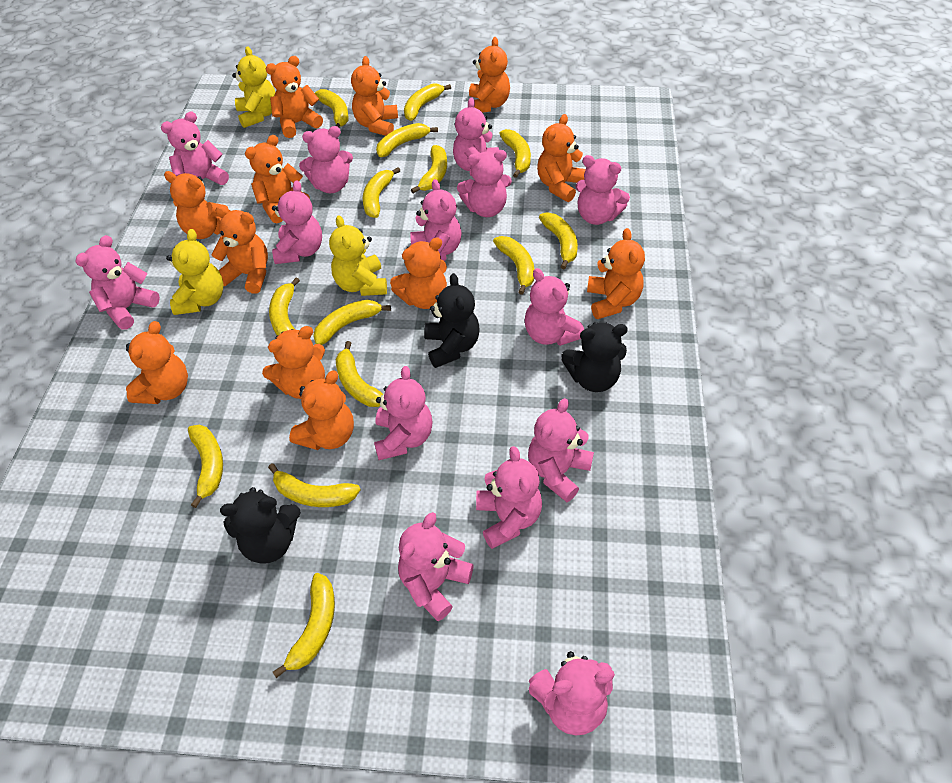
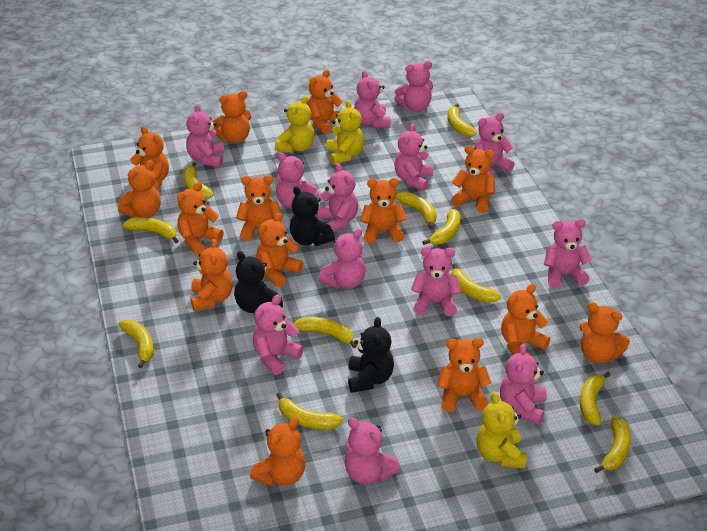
orange teddy bear: [126,321,188,404] [164,171,230,239] [211,206,268,294] [245,135,310,223] [262,326,325,399] [266,56,323,138] [289,370,354,450] [351,56,398,136] [390,237,447,309] [469,37,510,113] [537,114,586,202] [587,228,645,319] = 12 -> [118,160,161,218] [130,126,169,188] [177,182,224,255] [191,239,233,311] [212,91,252,143] [236,175,283,241] [250,417,306,486] [257,213,304,287] [307,69,343,134] [360,178,407,244] [437,338,492,412] [451,145,495,213] [501,284,550,355] [580,302,630,364] = 14
pink teddy bear: [75,235,160,330] [161,112,229,185] [272,180,322,264] [299,126,353,193] [374,366,433,460] [398,512,474,621] [410,179,462,261] [453,97,499,176] [457,150,512,217] [476,446,542,549] [525,268,584,346] [528,398,594,502] [529,651,615,735] [575,155,630,225] = 14 -> [186,104,224,167] [253,295,304,375] [276,152,320,209] [316,163,358,233] [319,228,366,289] [345,418,400,484] [354,70,391,128] [394,61,433,112] [394,124,433,191] [411,247,461,316] [474,113,515,177] [500,343,547,425] [544,219,592,288] = 13
yellow banana: [188,425,223,508] [268,463,361,507] [269,277,300,335] [273,573,335,678] [313,300,391,345] [315,89,349,127] [336,341,383,407] [363,167,400,218] [376,123,438,157] [404,84,451,121] [411,145,447,194] [493,236,534,295] [499,129,531,178] [539,212,578,269] = 14 -> [118,320,154,368] [123,217,178,243] [184,162,214,199] [276,392,343,430] [293,317,357,348] [396,192,437,228] [422,209,461,245] [448,103,476,137] [451,264,501,303] [580,372,611,426] [594,417,631,473] = 11

